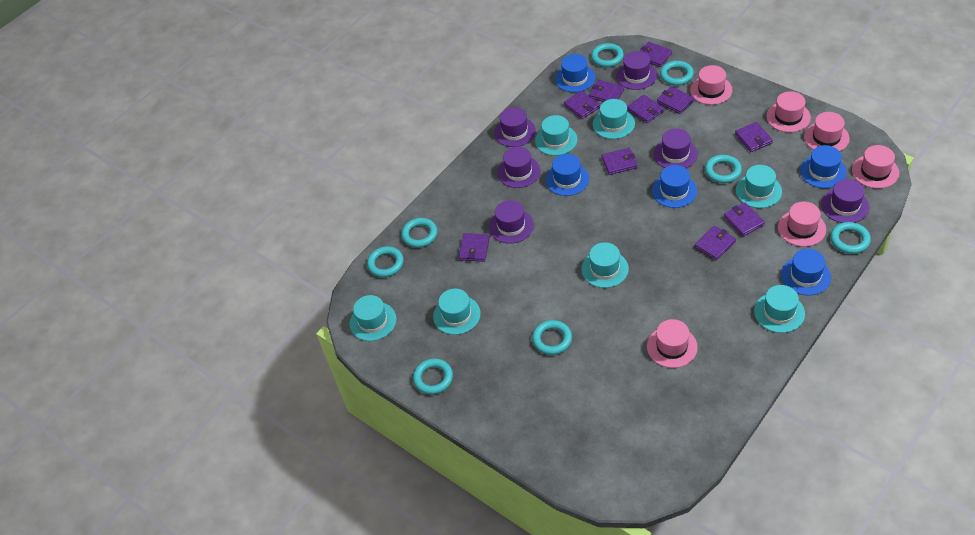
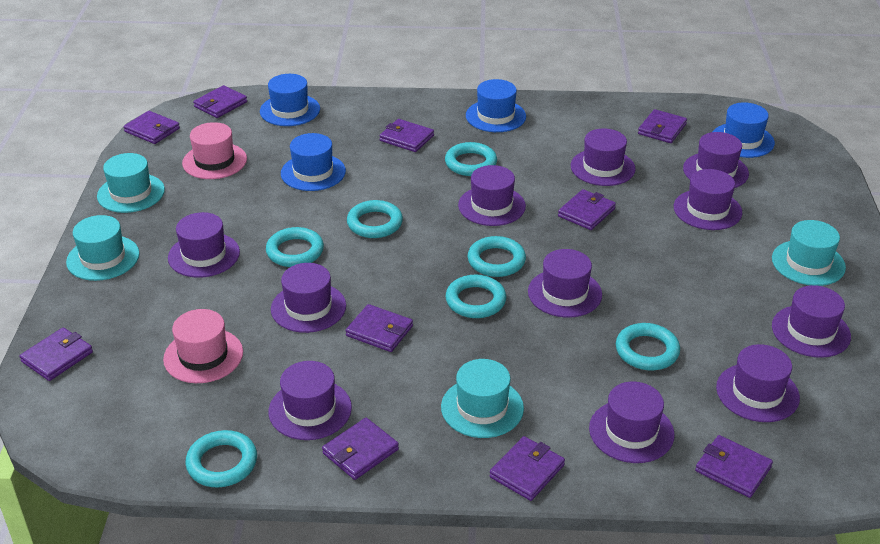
blue hat: [545,154,589,196] [555,54,596,92] [652,165,697,208] [781,249,831,295] [800,145,847,188] = 5 -> [260,74,320,126] [281,133,346,191] [466,79,526,132] [713,102,775,158] = 4
pink hat: [647,319,698,368] [690,65,733,105] [766,91,811,132] [778,202,826,247] [804,112,850,151] [852,145,899,188] = 6 -> [163,309,243,383] [182,122,247,179] = 2
purple hat: [489,200,534,244] [494,107,536,147] [497,147,541,188] [616,51,657,90] [654,129,698,168] [821,179,869,223] = 6 -> [168,212,240,278] [269,361,352,440] [271,263,346,333] [458,165,526,226] [528,249,602,318] [571,128,636,186] [589,382,674,463] [674,169,742,230] [683,132,749,188] [716,344,800,422] [772,285,851,358] = 11
turquoise hat: [349,295,396,341] [433,289,481,335] [535,115,577,156] [581,242,629,288] [593,99,635,139] [736,165,782,208] [754,285,805,333] = 7 -> [66,215,139,281] [97,153,165,213] [441,359,524,438] [772,220,846,286] = 4
turquoise ring: [367,246,404,277] [401,218,437,248] [413,359,453,394] [532,320,572,355] [591,43,624,67] [660,61,694,86] [705,155,742,183] [830,222,871,254] = 8 -> [185,430,257,487] [266,227,324,267] [347,200,403,238] [445,142,497,176] [446,275,506,318] [468,236,526,277] [616,323,680,370] = 7

